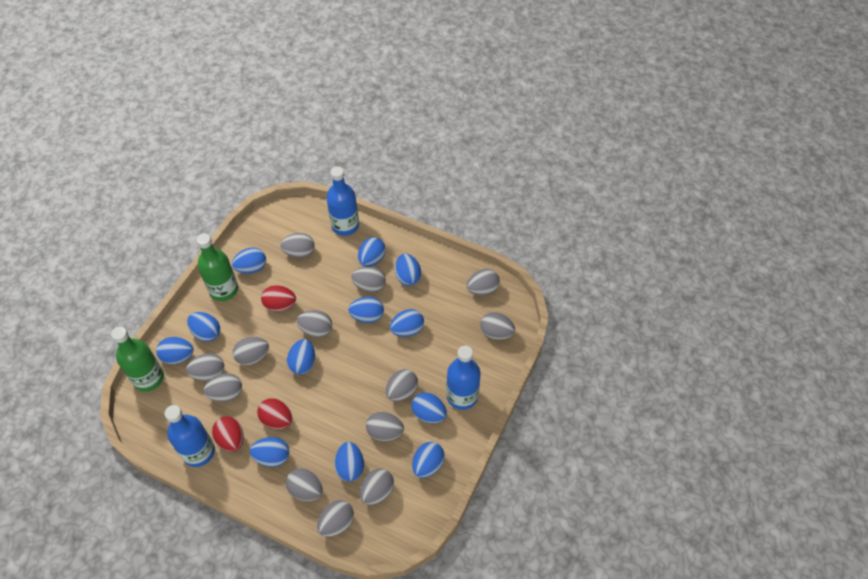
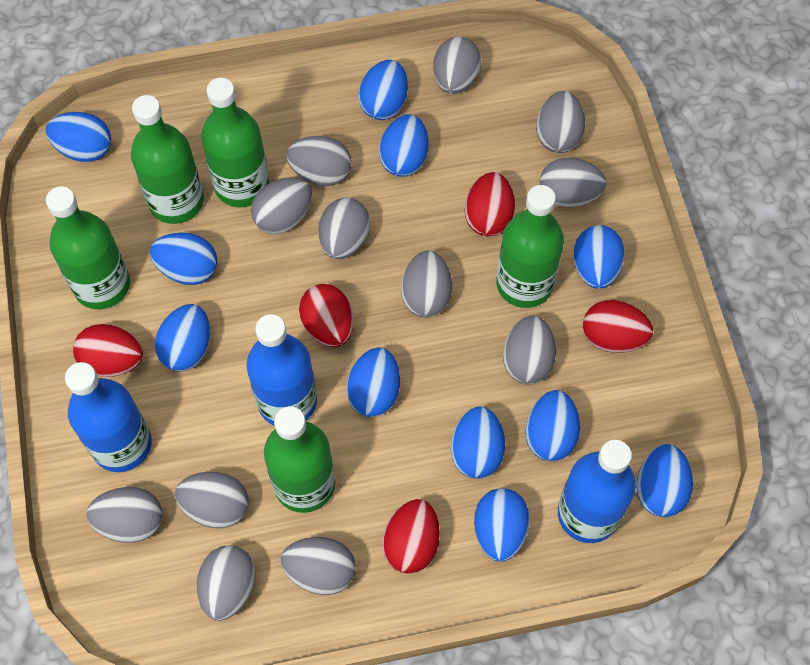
blue egg: [156,337,193,364] [187,312,220,342] [232,248,266,274] [250,437,289,467] [287,339,315,375] [334,442,364,482] [348,297,384,323] [358,237,386,267] [390,309,424,337] [395,254,421,286] [411,392,447,423] [412,442,445,478] = 12 -> [46,112,111,162] [150,233,218,285] [155,304,210,371] [346,347,400,417] [358,60,408,120] [379,114,429,177] [451,407,505,479] [474,488,530,562] [525,390,580,461] [573,225,625,289] [636,444,693,517] = 11
green bottle: [111,326,164,392] [196,233,238,301] = 2 -> [46,186,130,309] [131,95,204,224] [201,78,269,207] [264,406,335,513] [496,185,564,308] = 5
grey egg: [186,353,224,381] [204,373,242,402] [233,337,269,366] [280,233,315,258] [286,468,323,501] [297,310,332,337] [317,500,354,537] [351,267,386,293] [360,469,394,505] [366,412,404,441] [386,369,418,402] [467,269,500,296] [480,312,515,340] = 13 -> [87,487,163,543] [175,472,249,528] [197,545,256,621] [251,177,312,234] [281,537,356,595] [287,136,352,186] [319,198,370,259] [401,250,452,318] [433,37,481,94] [503,315,556,384] [536,91,585,153] [539,158,607,207] = 12
red egg: [212,417,244,452] [257,398,292,429] [261,285,296,312] = 3 -> [73,324,143,377] [299,284,354,347] [382,499,440,574] [465,172,515,236] [583,300,653,353] = 5

